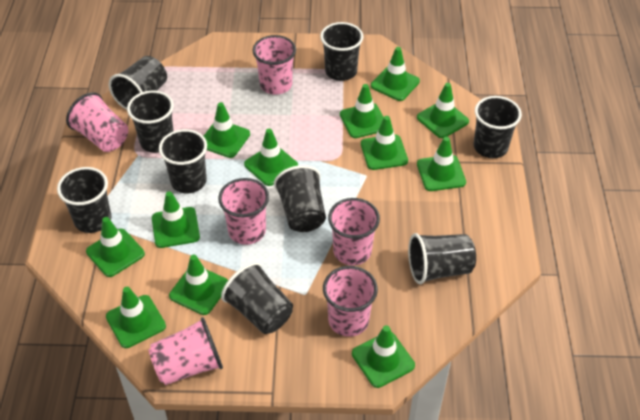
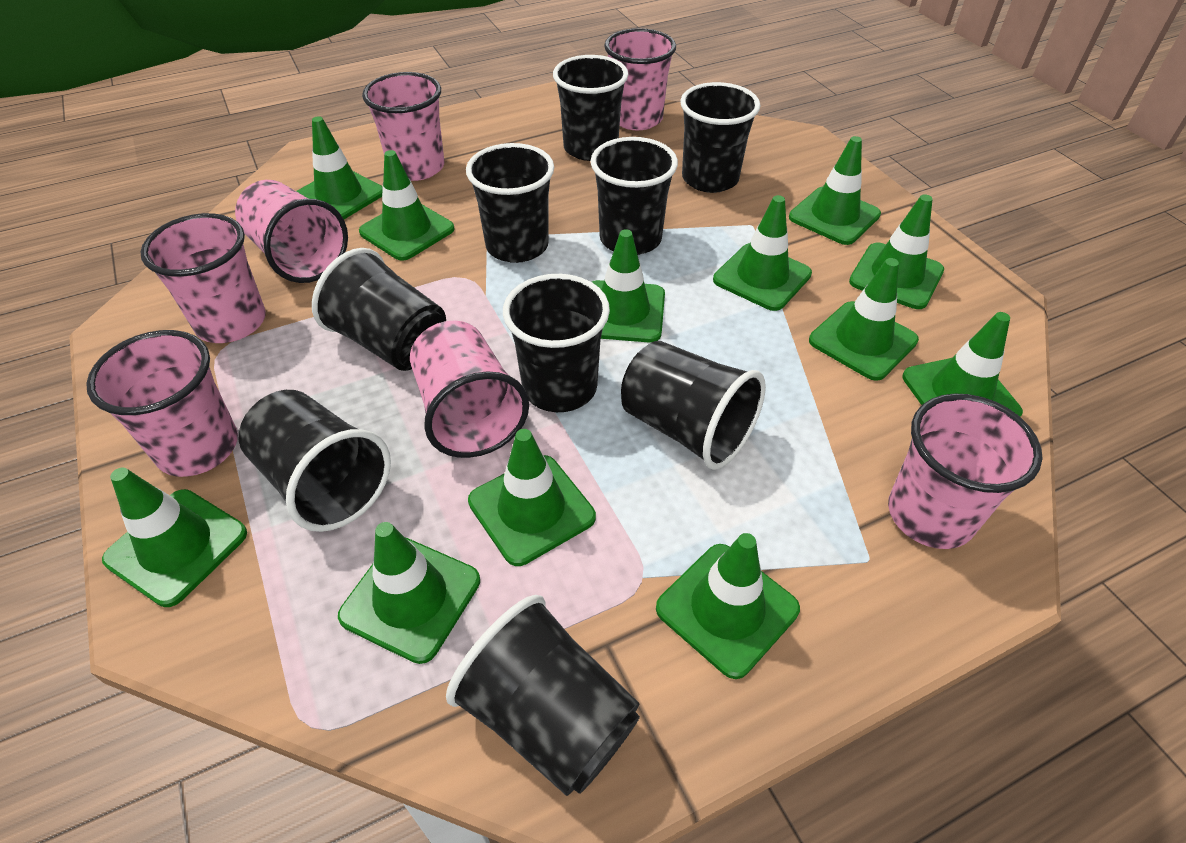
pink cup: [66,92,128,152] [148,317,223,385] [218,178,269,245] [252,35,296,95] [323,266,378,337] [328,198,380,265] = 6 -> [86,330,238,477] [140,213,266,343] [235,180,348,283] [362,72,444,181] [410,321,529,458] [604,28,676,130] [888,393,1043,549] = 7

